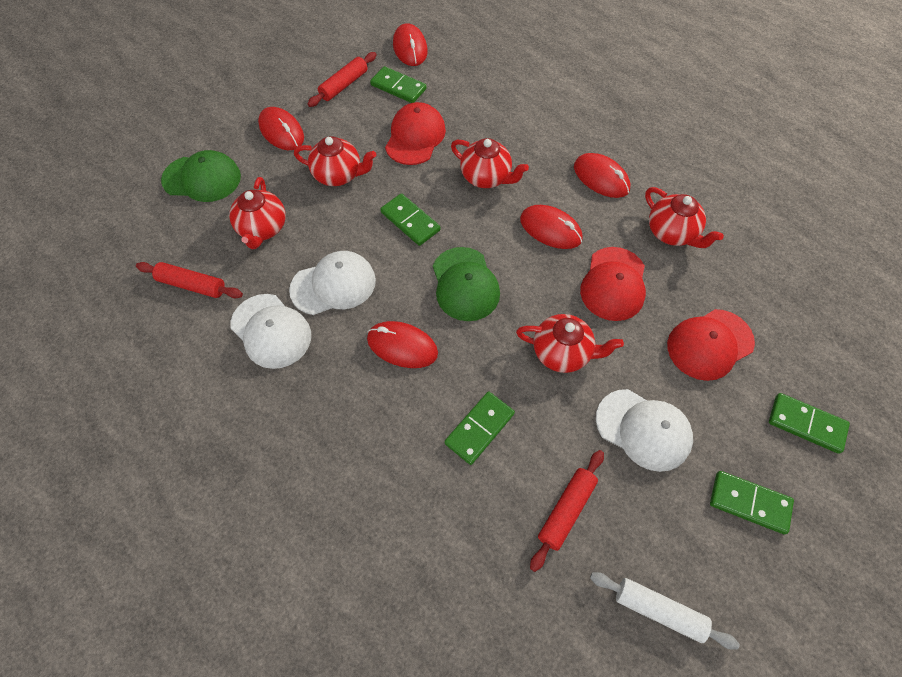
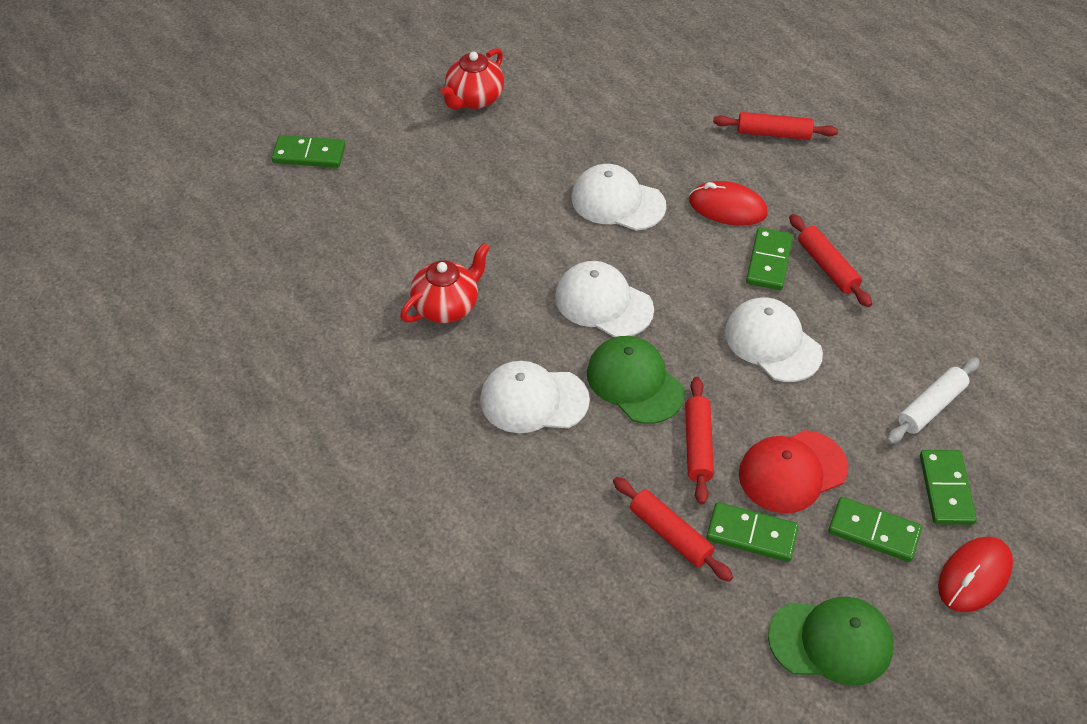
red cap: [385,102,446,165] [580,247,646,321] [667,309,755,381] = 3 -> [739,430,848,513] = 1
red mouse: [258,107,304,150] [367,321,438,368] [393,23,428,66] [520,205,583,249] [574,153,630,198] = 5 -> [689,181,768,226] [938,537,1013,612] = 2
red rolling pin: [136,262,243,298] [308,52,377,107] [530,450,604,572] = 3 -> [613,477,733,582] [685,377,714,505] [713,112,838,140] [789,214,872,307] = 4
red teapot: [229,177,286,249] [294,136,376,186] [451,138,529,188] [516,314,624,373] [645,187,724,248] = 5 -> [400,243,490,323] [440,48,504,109] = 2
white cap: [230,294,311,369] [289,251,376,315] [596,389,693,472] = 3 -> [480,361,590,433] [555,261,654,337] [571,164,666,231] [725,298,823,382] = 4

